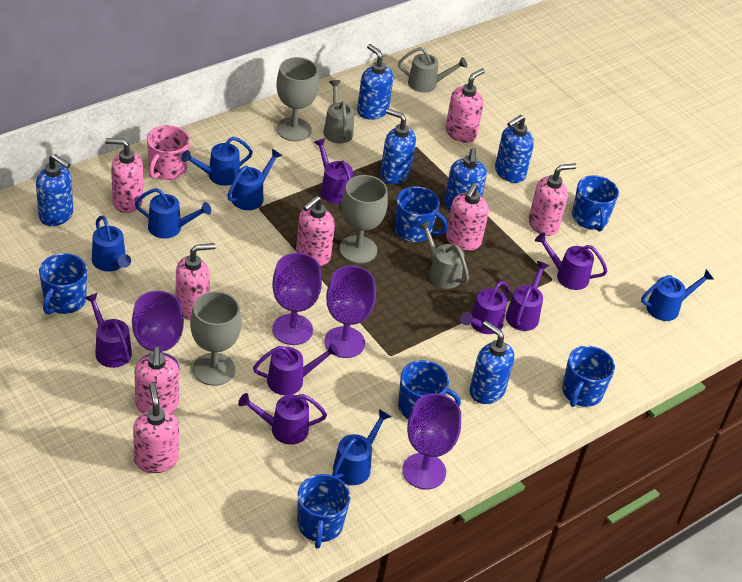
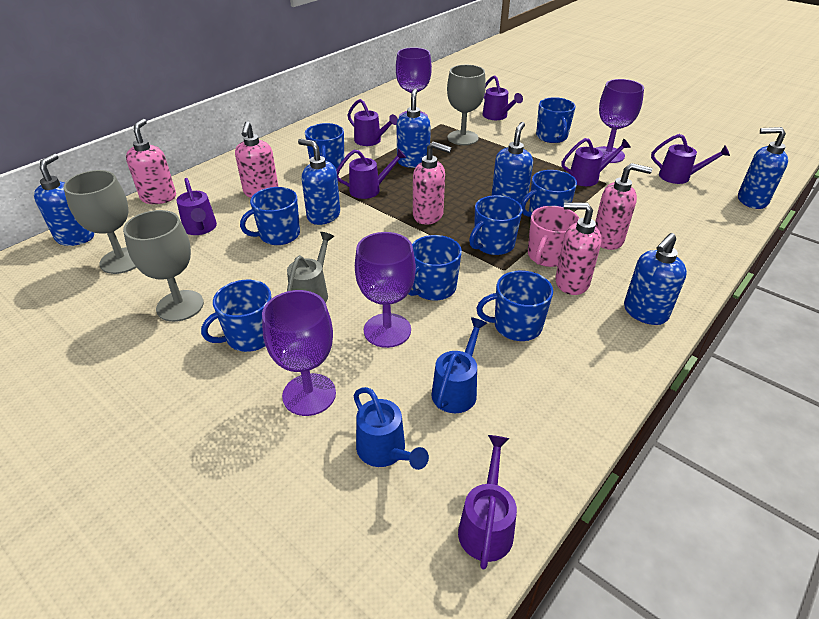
blue mug: [39,253,87,315] [297,474,350,549] [395,186,448,242] [398,360,461,419] [562,346,615,407] [572,175,619,232] = 6 -> [201,280,272,352] [240,187,300,245] [305,123,344,170] [409,235,462,301] [469,195,523,255] [476,270,553,341] [521,170,577,217] [536,97,576,143] = 8
blue watering can: [92,215,131,272] [135,188,211,238] [181,137,253,186] [227,149,282,210] [332,409,391,485] [641,269,714,321] = 6 -> [353,387,429,470] [431,317,487,413] = 2
grey watering can: [323,80,354,144] [398,47,467,93] [418,221,469,289] = 3 -> [287,232,334,303] = 1
pink soap dispenser: [105,138,143,213] [133,383,179,473] [135,347,179,413] [176,243,216,320] [296,196,335,266] [445,68,485,143] [446,183,489,250] [529,163,577,236] = 8 -> [126,119,176,204] [235,121,278,198] [413,141,452,225] [555,202,602,295] [595,163,652,250] = 5

